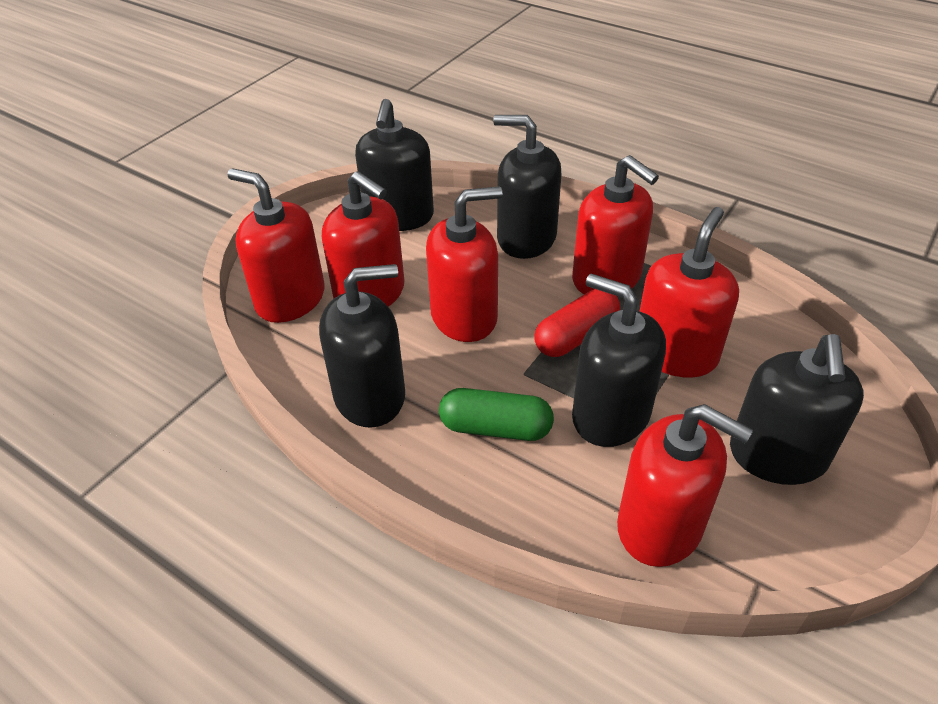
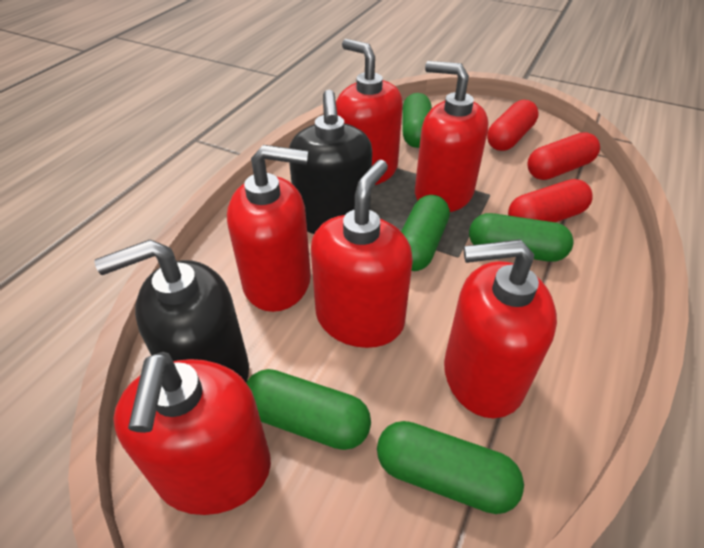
black soap dispenser: [319,264,405,428] [355,99,434,231] [493,115,561,259] [572,274,666,447] [730,334,864,485] = 5 -> [94,239,249,382] [289,90,372,234] = 2
green capsule: [439,388,554,441] = 1 -> [246,369,371,450] [377,421,524,514] [401,195,450,271] [402,93,432,148] [469,213,574,262] = 5
red capsule: [534,289,620,357] = 1 -> [487,100,539,151] [508,179,593,222] [527,132,600,180] = 3

